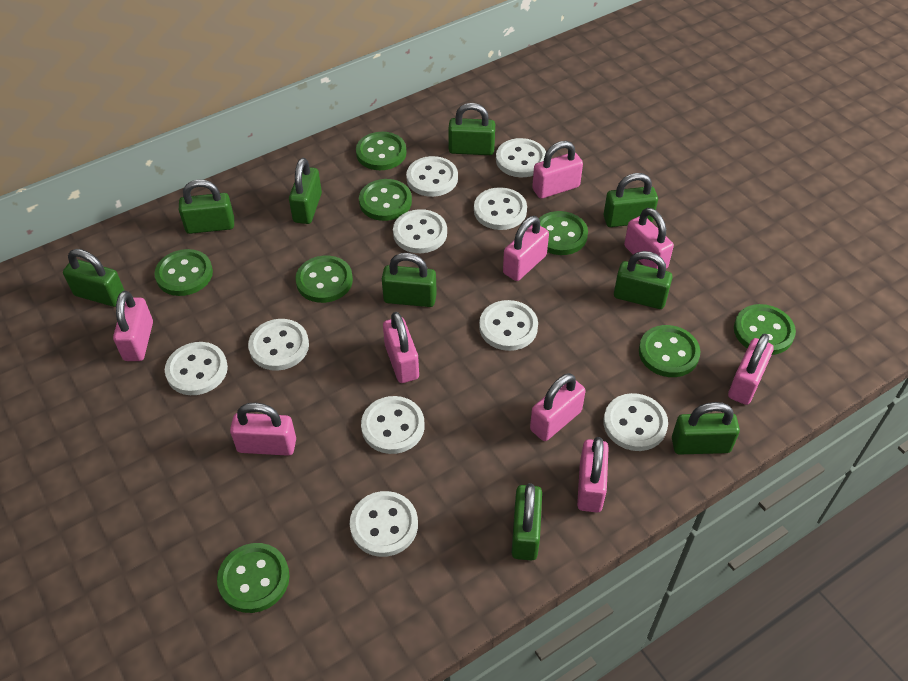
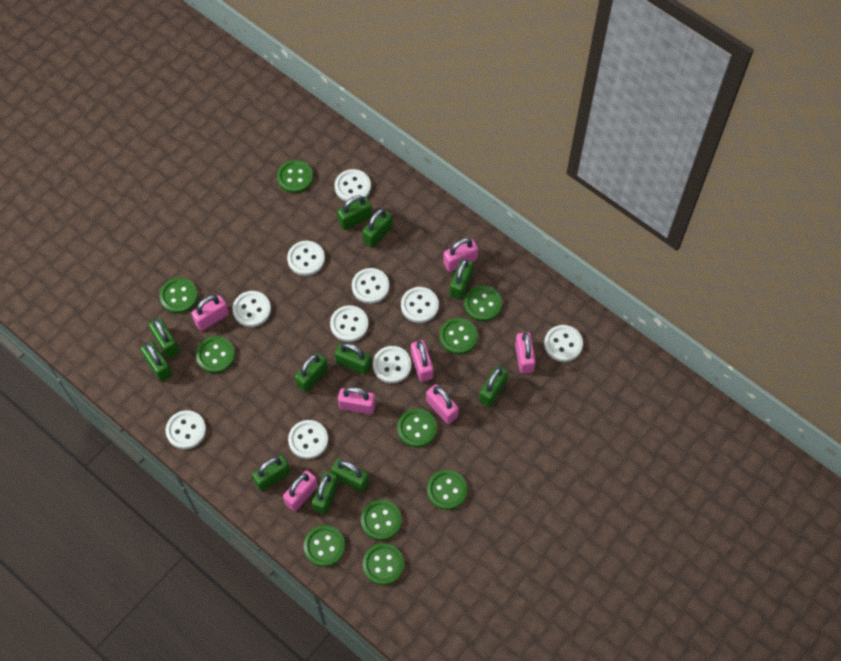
green button: [154,249,213,296] [217,543,290,613] [295,256,353,303] [356,132,407,170] [359,179,412,221] [539,211,588,255] [639,325,701,377] [734,304,796,355] = 8 -> [159,278,198,314] [196,336,235,373] [277,160,313,193] [304,525,345,567] [361,500,402,541] [363,543,404,585] [397,409,437,447] [427,470,467,510] [439,318,478,355] [464,285,502,322] = 10
green padlock: [63,249,125,307] [179,179,234,234] [289,158,322,224] [382,253,437,307] [448,103,495,155] [512,483,542,561] [604,173,658,227] [614,251,673,309] [672,402,740,455] = 9 -> [140,341,172,382] [149,318,179,358] [252,455,291,492] [295,353,328,393] [312,472,339,515] [331,458,369,492] [335,343,372,375] [337,195,372,230] [362,209,393,248] [450,259,474,300] [479,366,508,407] = 11
pink padlock: [113,291,153,361] [230,403,296,456] [383,312,419,383] [503,216,549,281] [530,373,586,441] [532,141,583,199] [577,437,609,513] [624,208,674,269] [728,334,774,405] = 9 -> [191,295,229,331] [283,470,318,511] [338,387,376,415] [411,340,433,382] [426,384,459,424] [443,238,478,272] [515,332,536,374] = 7

